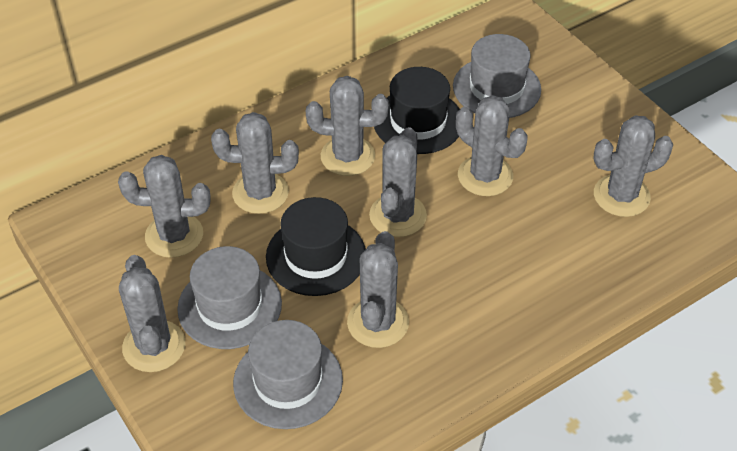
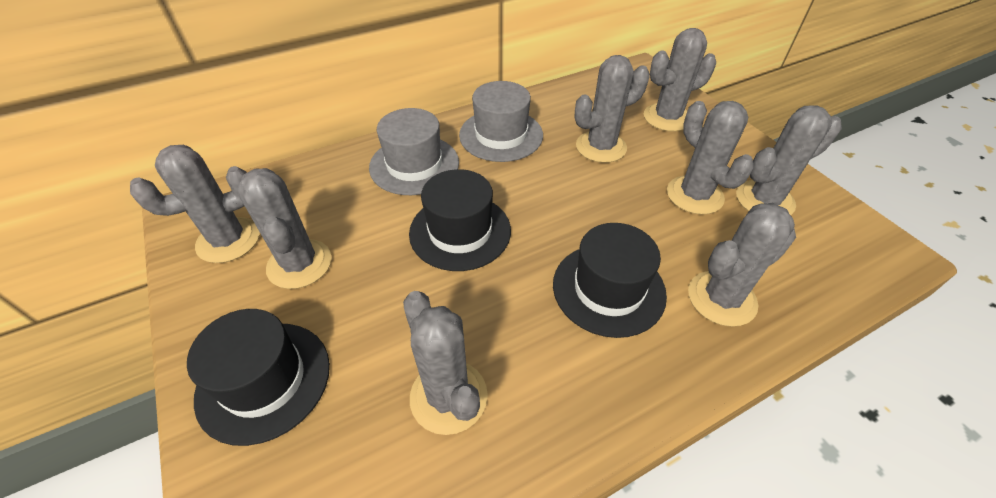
black hat: [266,197,366,296] [374,67,460,154] = 2 -> [187,309,330,446] [409,169,511,271] [553,223,667,338] = 3
grey hat: [177,246,282,349] [233,320,343,429] [453,34,541,118] = 3 -> [369,108,459,195] [459,81,543,162] = 2

